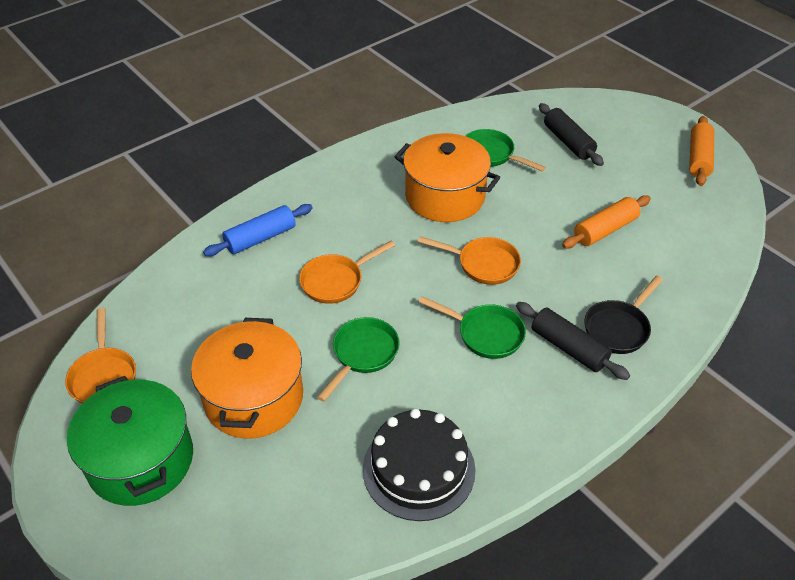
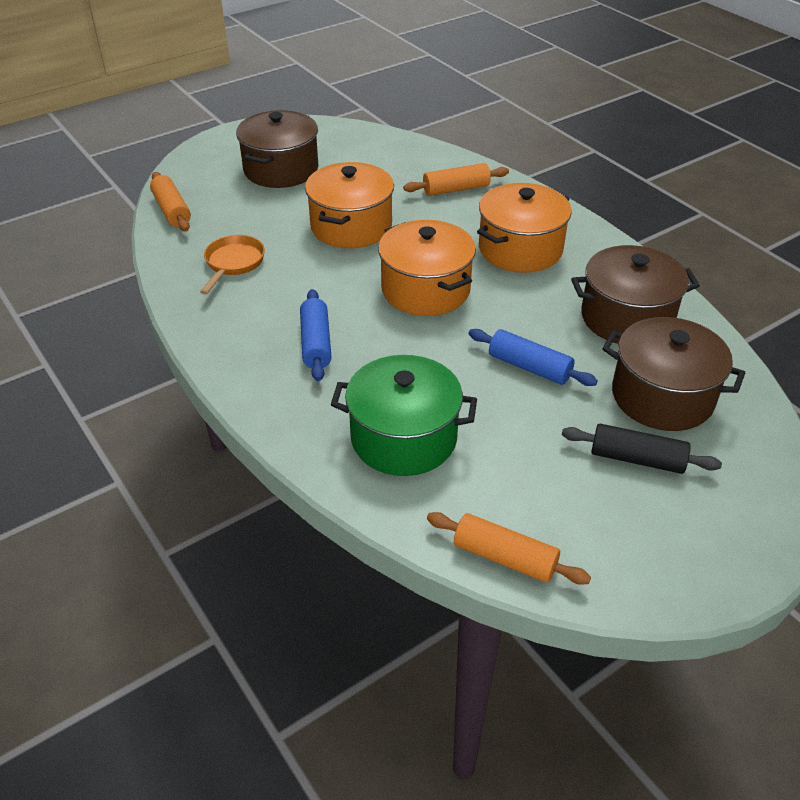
black cake: [363,409,476,521] = 1 -> none = 0
black pan: [584,276,663,354] = 1 -> none = 0
black rolling pin: [516,302,630,380] [539,103,604,166] = 2 -> [562,424,722,474] = 1
blue rolling pin: [203,204,313,256] = 1 -> [300,289,331,381] [468,329,598,386] = 2
brown pot: none = 0 -> [236,110,318,188] [571,245,700,344] [602,317,745,431] = 3
green pan: [317,317,400,402] [418,296,526,359] [465,129,546,172] = 3 -> none = 0
orange pan: [65,308,136,404] [299,240,395,304] [418,236,521,285] = 3 -> [200,235,265,295] = 1
orange pot: [191,318,303,439] [395,133,500,222] = 2 -> [305,162,394,248] [378,220,476,316] [477,183,572,273] = 3
orange rolling pin: [562,195,651,248] [689,116,714,186] = 2 -> [150,172,191,231] [403,163,509,196] [427,512,591,585] = 3

